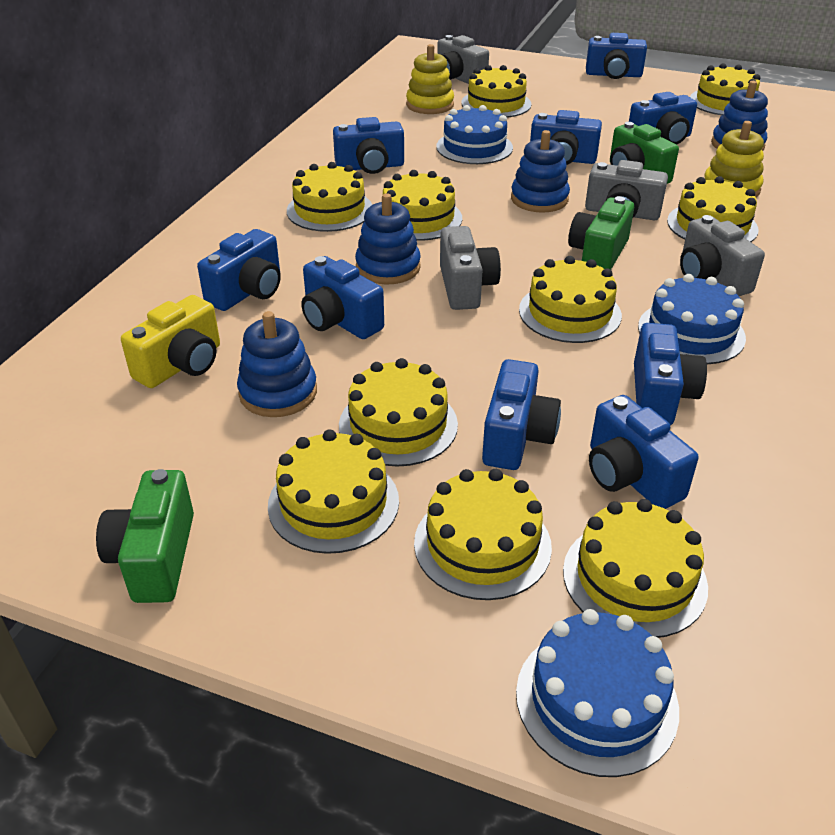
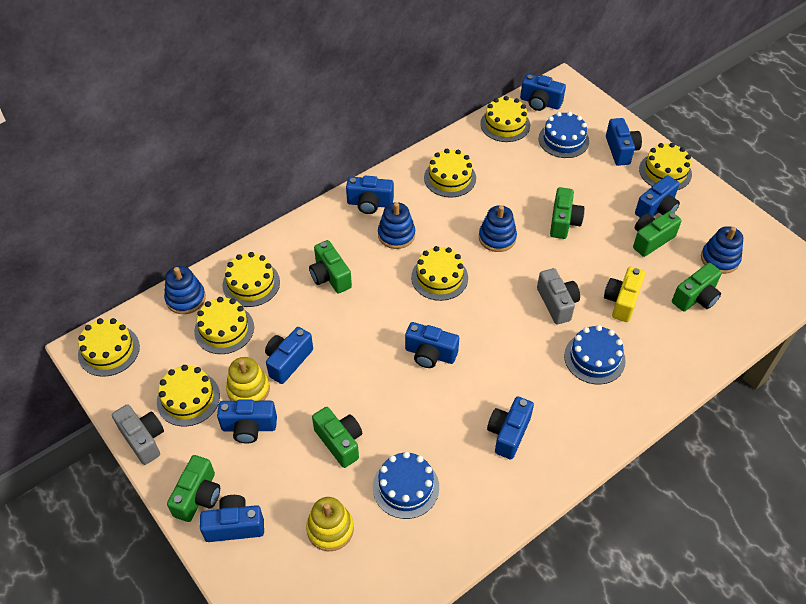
green camera: [96,469,194,603] [568,196,634,270] [610,122,679,184] = 3 -> [167,455,220,522] [309,240,352,294] [312,407,362,468] [550,187,584,239] [633,211,682,257] [672,263,722,312] = 6
grey camera: [437,35,489,84] [440,226,501,310] [585,160,668,220] [680,215,765,296] = 4 -> [112,404,164,465] [537,268,580,324] = 2
yellow cake: [268,429,399,554] [287,162,372,232] [339,358,458,467] [383,170,462,241] [414,469,552,600] [461,65,531,118] [519,256,622,343] [563,499,708,638] [667,176,759,242] [690,63,760,115] = 10 -> [78,318,140,377] [157,365,220,427] [194,297,254,354] [222,252,280,307] [411,246,468,301] [424,149,476,197] [480,96,530,142] [639,143,692,190] = 8

